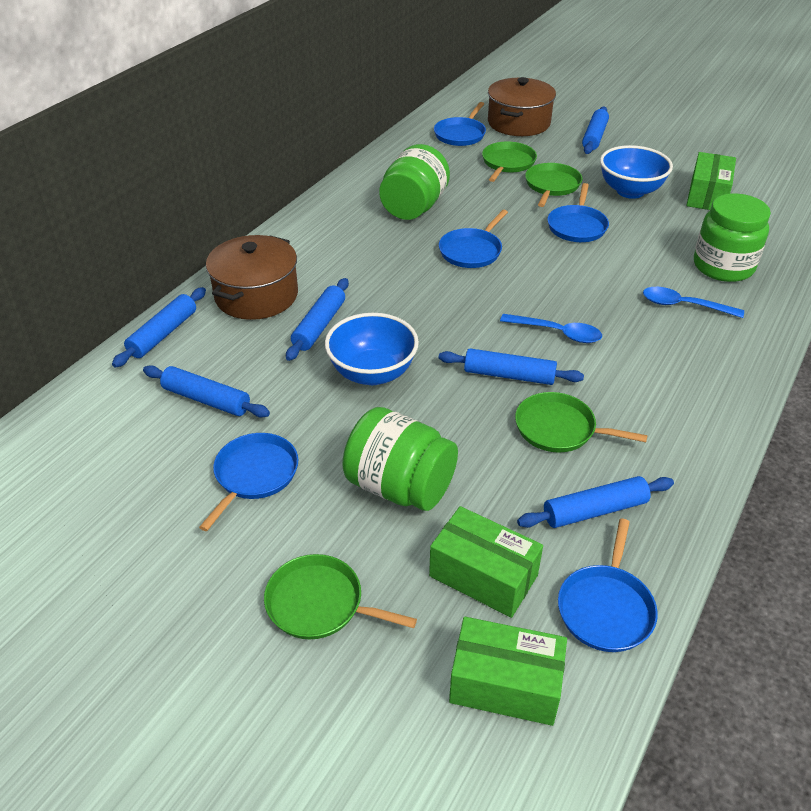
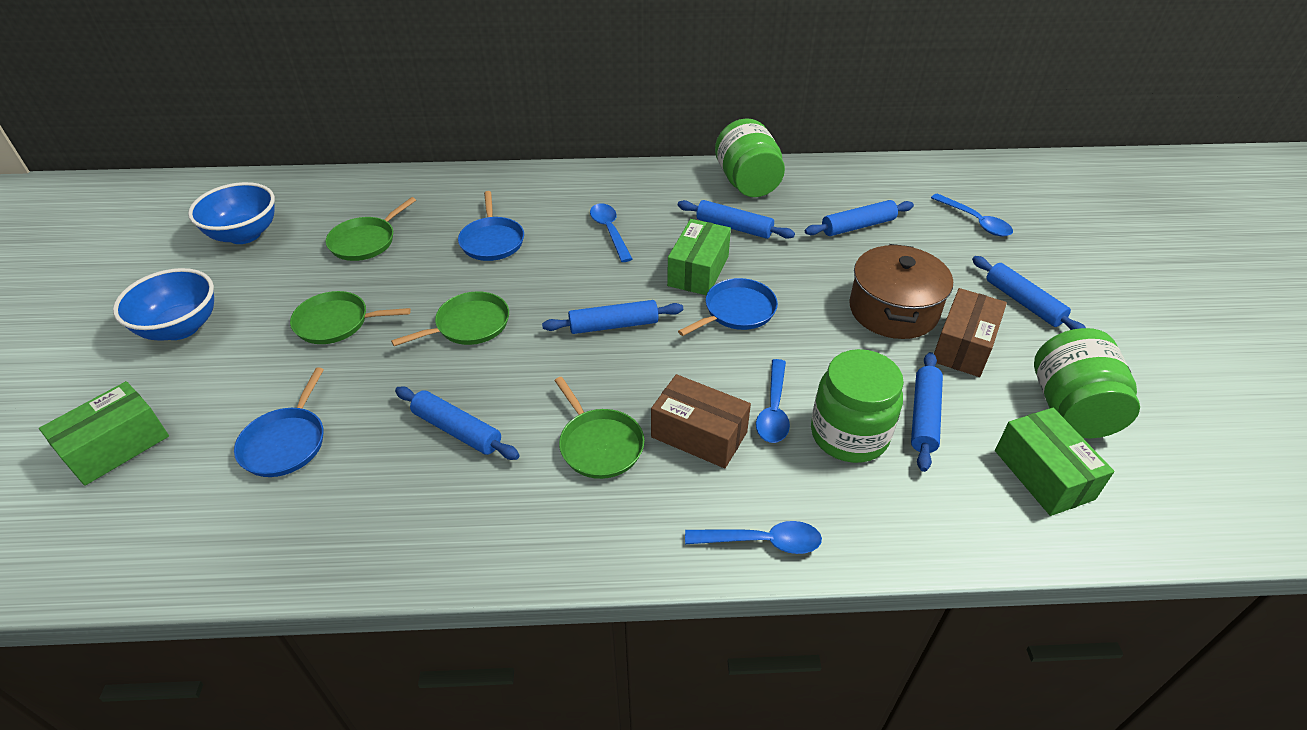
blue pan: [199,433,299,531] [434,102,486,146] [439,210,508,268] [547,183,609,242] [558,519,658,652] = 5 -> [234,367,324,477] [458,191,524,261] [678,278,778,336] = 3
blue spoon: [500,314,602,343] [643,287,744,318] = 2 -> [590,203,632,262] [685,521,822,554] [756,359,790,443] [931,193,1013,236] = 4
brown box: none = 0 -> [651,374,751,468] [934,288,1007,377] = 2
brown pot: [206,235,298,320] [488,77,556,136] = 2 -> [849,244,953,339] = 1

